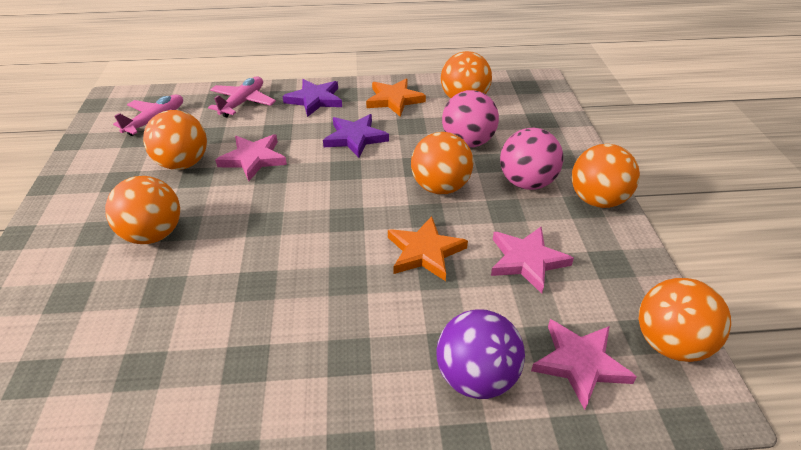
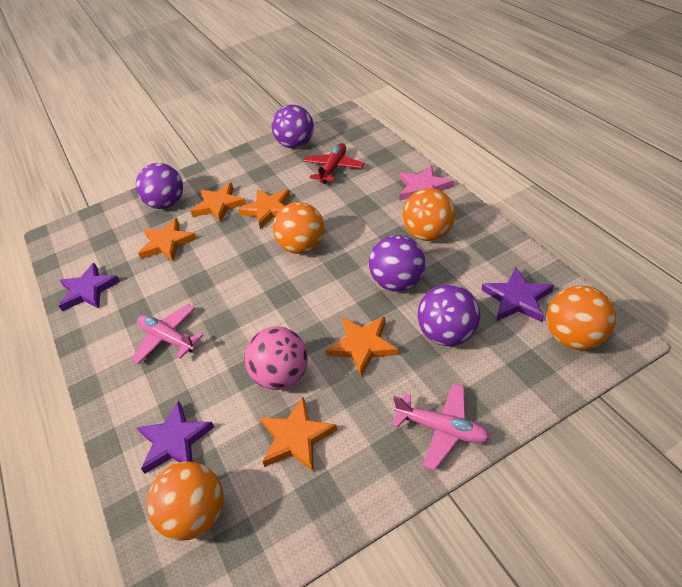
orange ball: [105,176,180,244] [143,110,207,170] [411,132,473,194] [441,51,492,99] [572,144,640,208] [639,278,731,362] = 6 -> [147,461,224,541] [273,202,324,254] [403,188,456,241] [547,286,616,350] = 4
orange star: [366,79,426,117] [388,216,468,281] = 2 -> [138,218,197,261] [191,183,246,223] [238,189,291,230] [260,397,337,472] [326,317,399,377] = 5
pink ball: [442,90,499,148] [500,128,563,190] = 2 -> [244,327,308,390] = 1
pink star: [215,134,287,181] [491,226,574,294] [531,319,637,410] = 3 -> [399,165,454,200] = 1
purple ball: [436,309,525,399] = 1 -> [136,163,183,209] [272,105,314,148] [369,235,425,292] [417,284,480,346] = 4
purple star: [282,79,342,117] [323,114,389,158] = 2 -> [59,263,120,311] [137,401,214,473] [482,267,554,322] = 3
red plane: none = 0 -> [303,143,364,184] = 1

